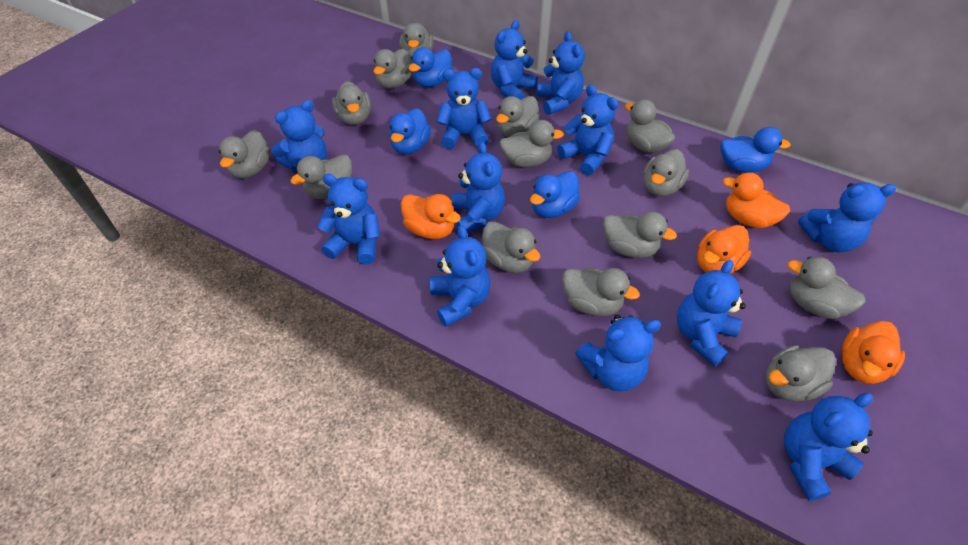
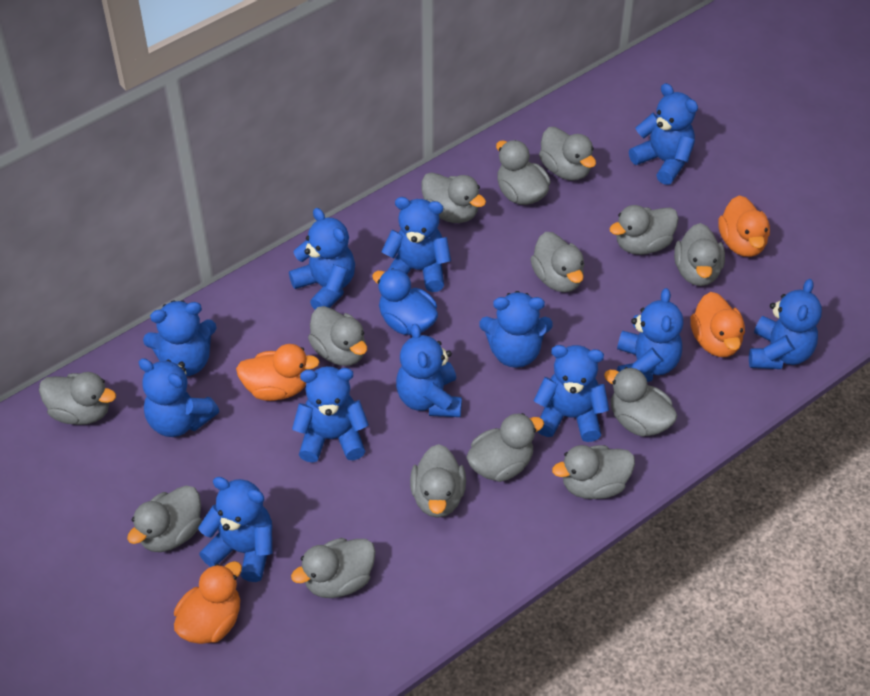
blue duck: [389,108,431,154] [409,47,453,87] [530,171,580,218] [720,127,791,173] = 4 -> [372,268,438,335] = 1

